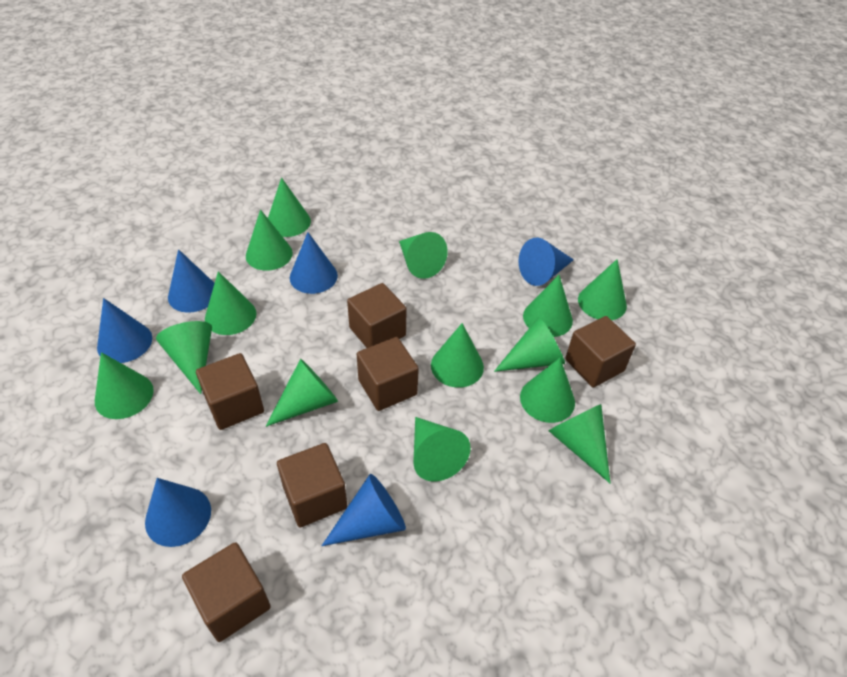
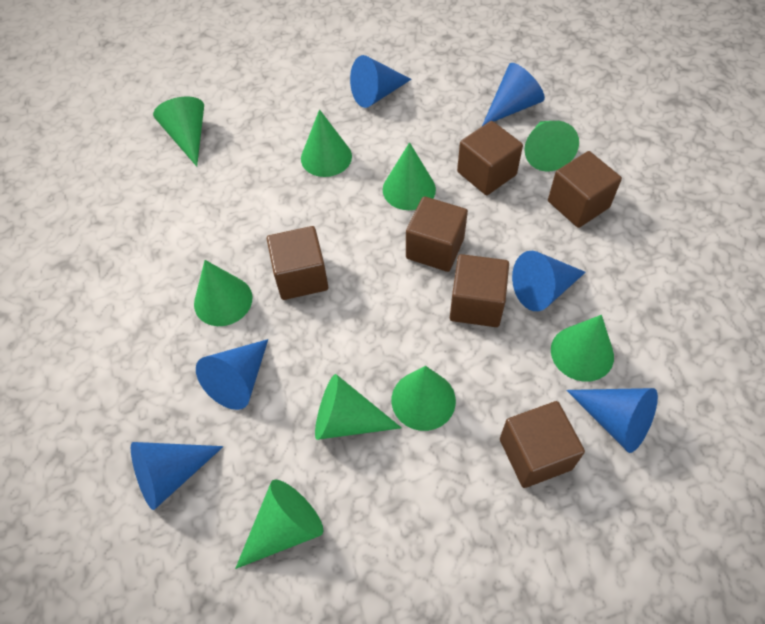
green cone: [95,352,154,419] [156,321,212,394] [205,271,256,335] [246,209,293,271] [266,359,338,427] [268,178,311,237] [399,232,448,279] [413,417,471,482] [431,323,484,388] [494,317,565,372] [520,358,575,423] [523,275,573,337] [548,404,610,483] [578,259,627,320] = 14 -> [153,97,204,167] [194,260,252,326] [235,480,323,569] [301,109,352,177] [315,374,402,440] [383,142,436,210] [392,366,456,431] [525,121,579,171] [551,315,614,382] = 9

